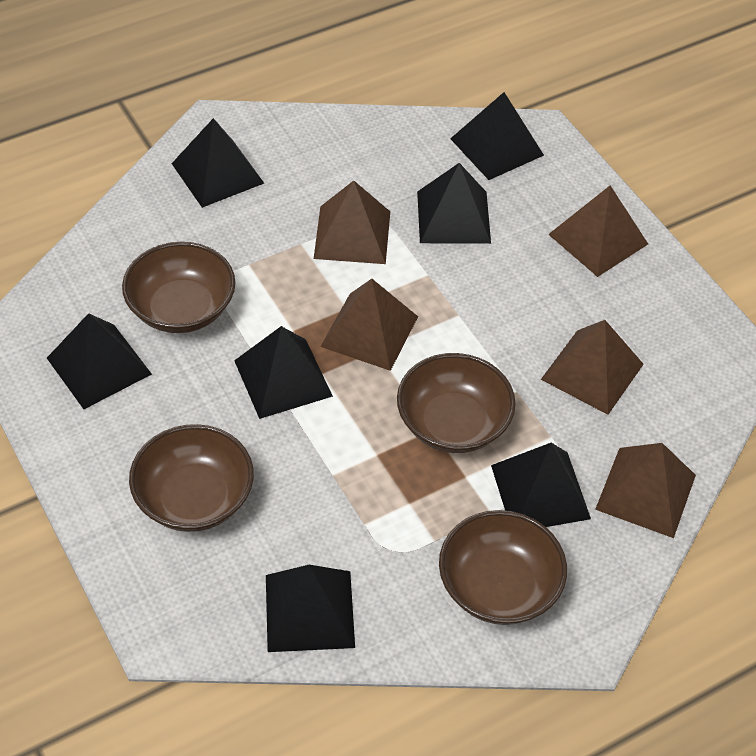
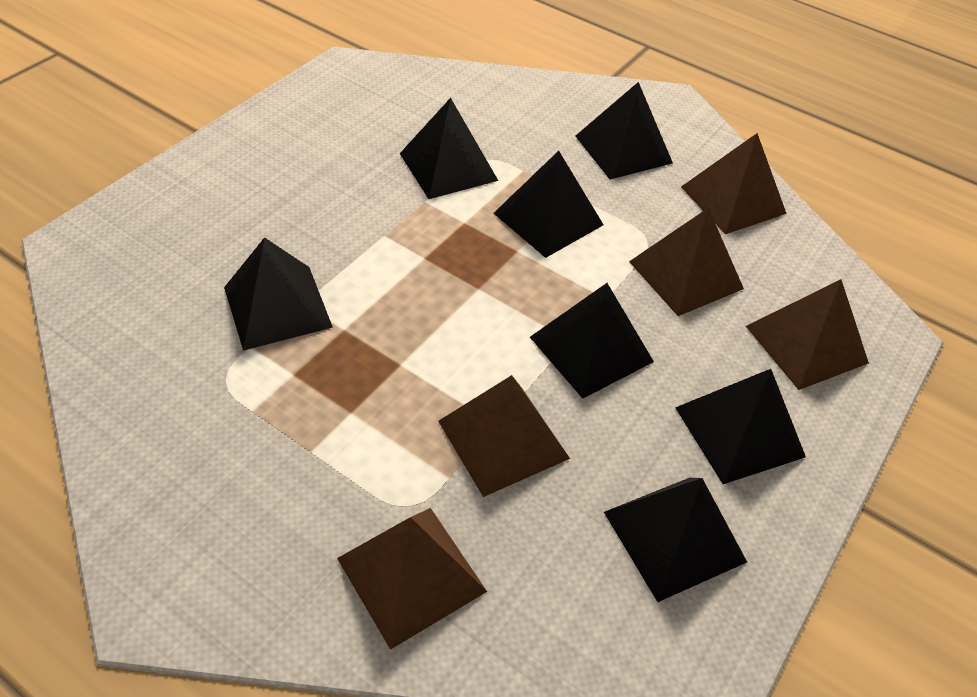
brown bowl: [122,242,236,333] [129,424,254,532] [397,353,516,453] [439,510,567,625] = 4 -> none = 0

